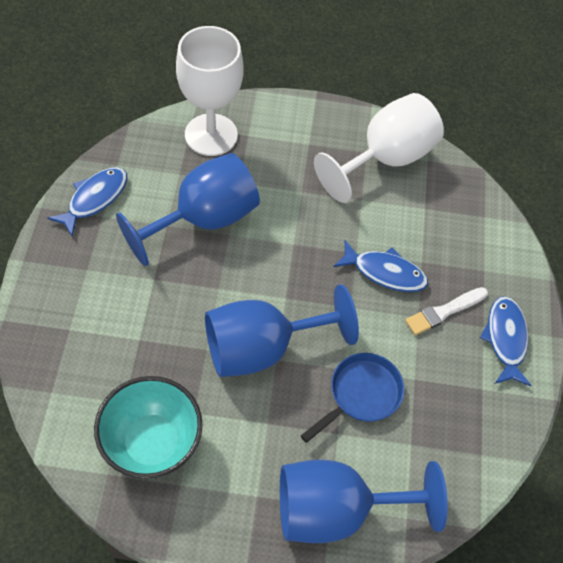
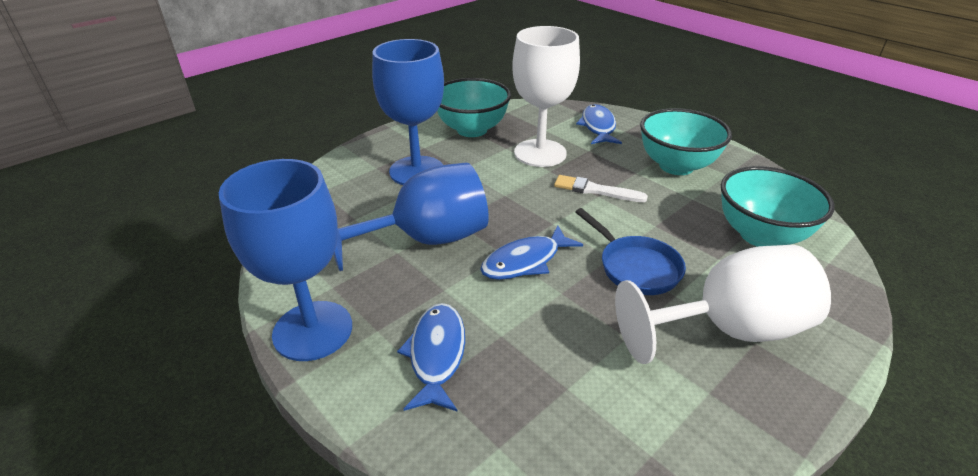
turquoise bowl: [94,376,203,479] = 1 -> [437,78,511,137] [640,108,732,175] [721,166,835,247] = 3

